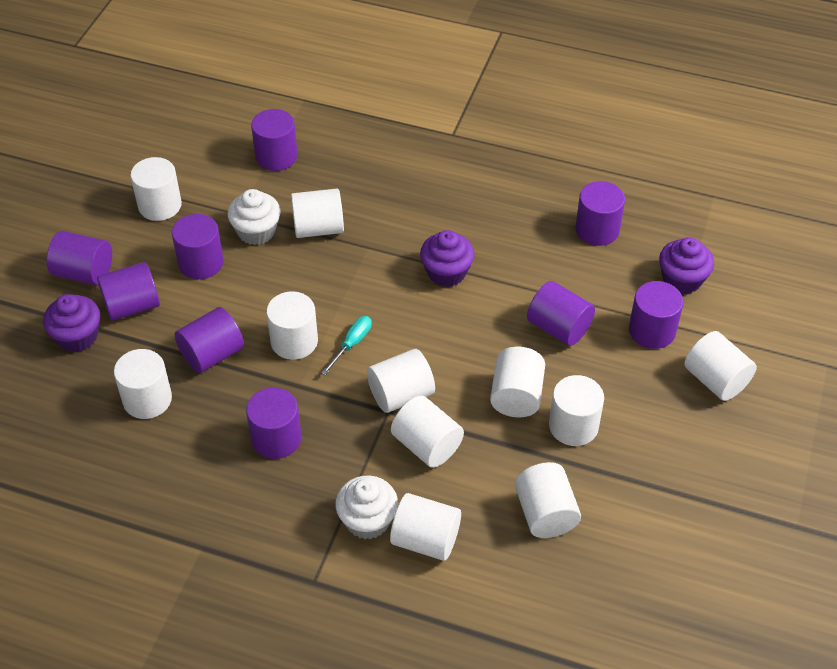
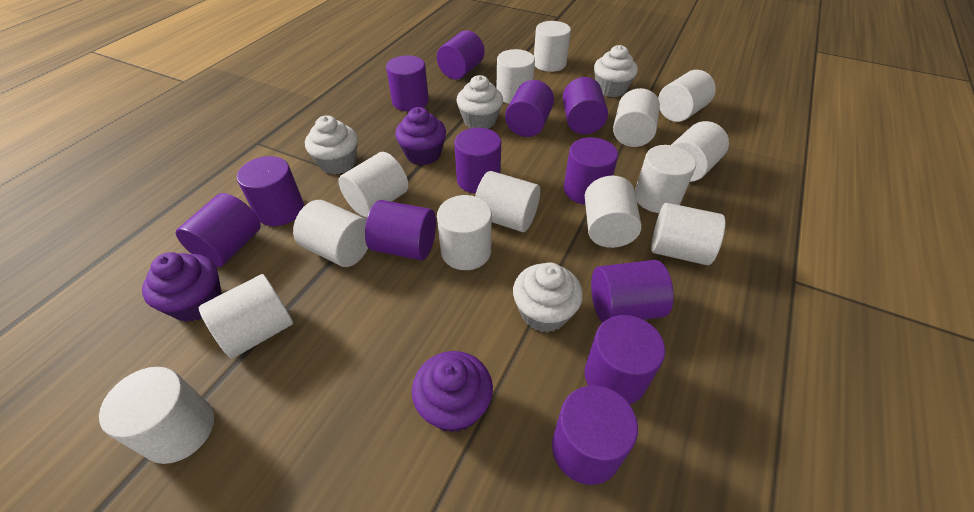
purple cylinder: [47,231,112,285] [97,262,160,321] [172,214,224,279] [175,307,244,373] [246,388,301,459] [251,109,298,171] [527,281,595,346] [575,181,625,246] [629,281,683,349] = 9 -> [176,193,261,267] [237,156,304,226] [365,200,436,260] [386,55,429,111] [437,30,485,79] [454,128,501,194] [505,80,554,137] [552,386,638,485] [563,77,608,134] [564,137,618,205] [584,315,665,405] [591,260,674,323] = 12
turquoise screwdriver: [322,316,372,375] = 1 -> none = 0
white cupcake: [228,189,281,245] [336,476,398,539] = 2 -> [305,115,358,175] [457,75,503,129] [513,263,583,333] [594,45,638,97] = 4
white cylinder: [114,349,172,419] [130,157,182,221] [266,291,318,360] [291,189,344,238] [367,349,435,413] [390,493,461,561] [391,396,464,468] [490,347,545,417] [515,462,581,538] [549,375,604,446] [684,331,757,401] = 11 -> [99,367,214,464] [199,274,293,359] [293,200,368,267] [338,152,408,217] [437,195,492,270] [475,171,540,232] [496,49,535,104] [534,21,571,72] [585,176,642,248] [613,88,660,147] [635,145,696,213] [651,203,725,265] [658,70,716,122] [671,121,729,182] = 14

